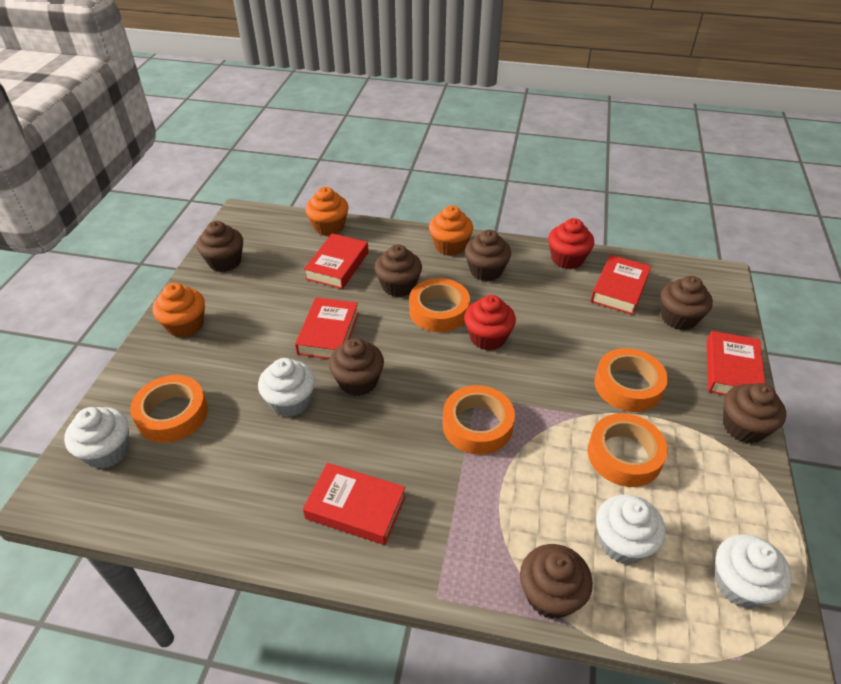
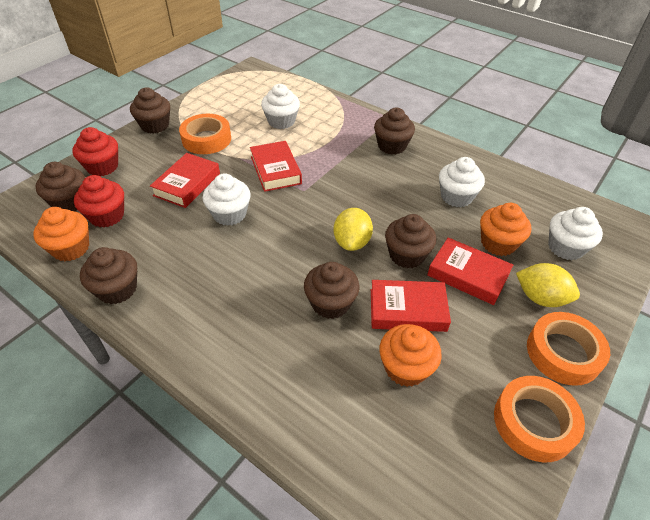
brown cupcake: [197,221,243,272] [329,338,384,396] [375,245,422,297] [465,230,511,281] [520,544,593,619] [660,276,713,330] [723,383,786,443] = 7 -> [35,162,85,211] [80,247,137,304] [130,88,170,134] [304,262,359,319] [374,108,415,155] [385,214,436,268] = 6
orange tape: [130,375,208,443] [409,278,470,332] [443,385,515,455] [587,413,668,487] [594,348,668,412] = 5 -> [179,114,231,154] [494,376,585,462] [527,312,610,386] = 3
red book: [295,297,359,359] [303,463,406,545] [304,233,369,289] [591,255,651,315] [706,331,765,395] = 5 -> [150,153,220,208] [250,141,302,192] [371,280,451,332] [427,237,513,305] = 4
yellow lemon: none = 0 -> [333,208,373,251] [516,263,580,307] = 2

